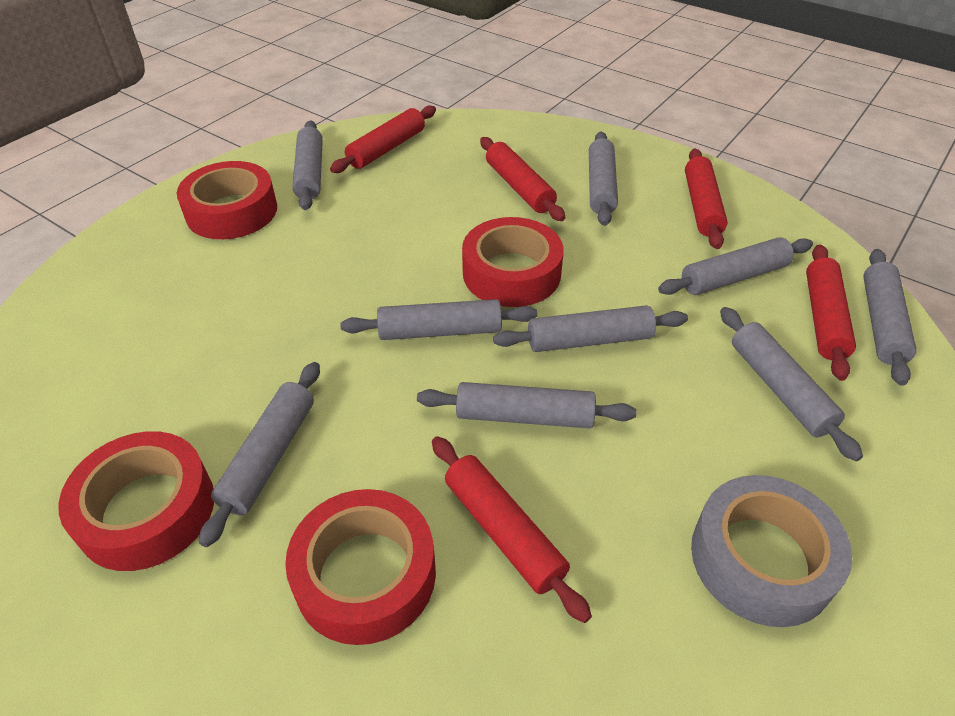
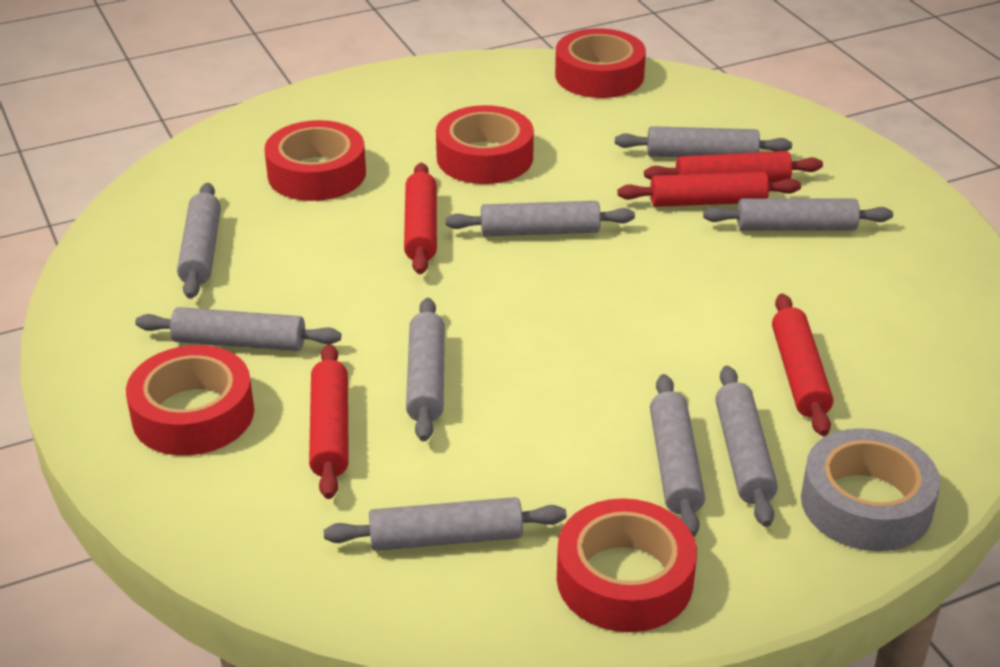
red tape: [58,431,214,571] [177,161,277,239] [285,489,436,645] [462,217,564,307] = 4 -> [126,345,254,456] [265,120,366,201] [436,105,534,184] [555,28,646,98] [557,498,697,632] = 5

